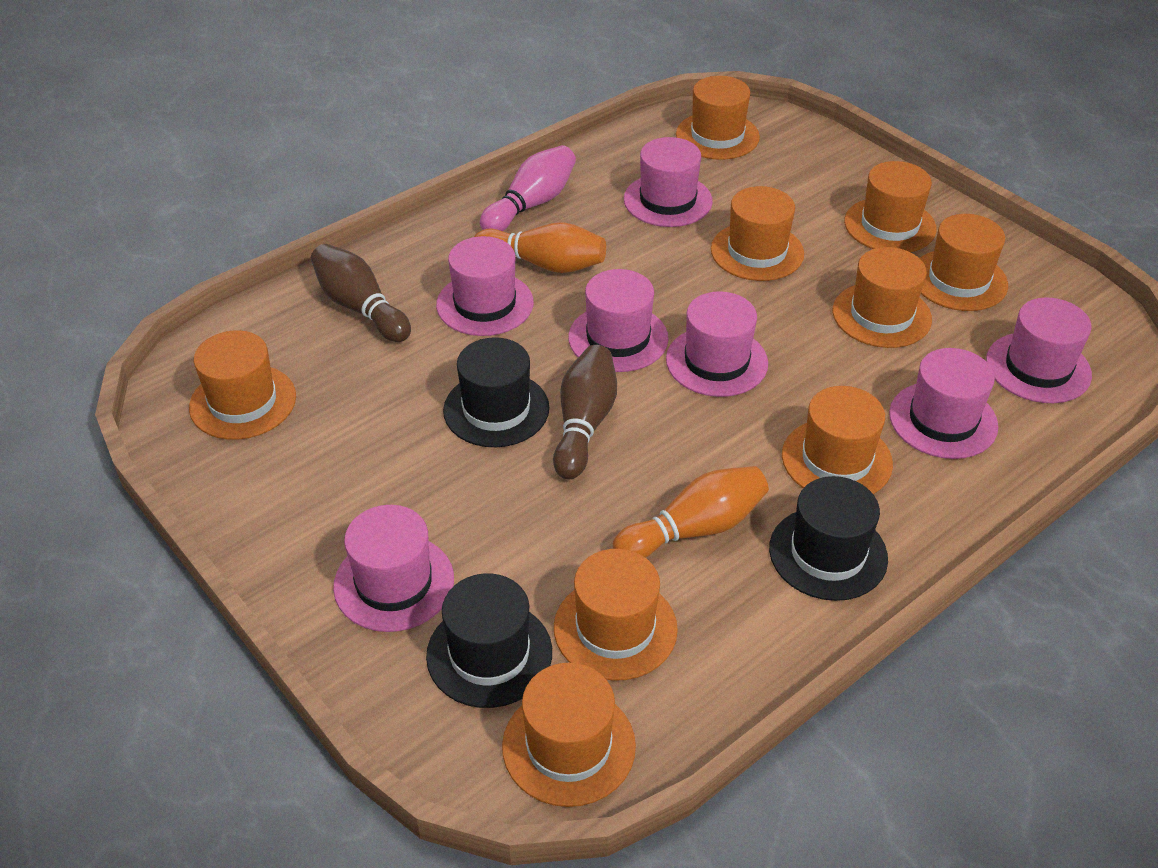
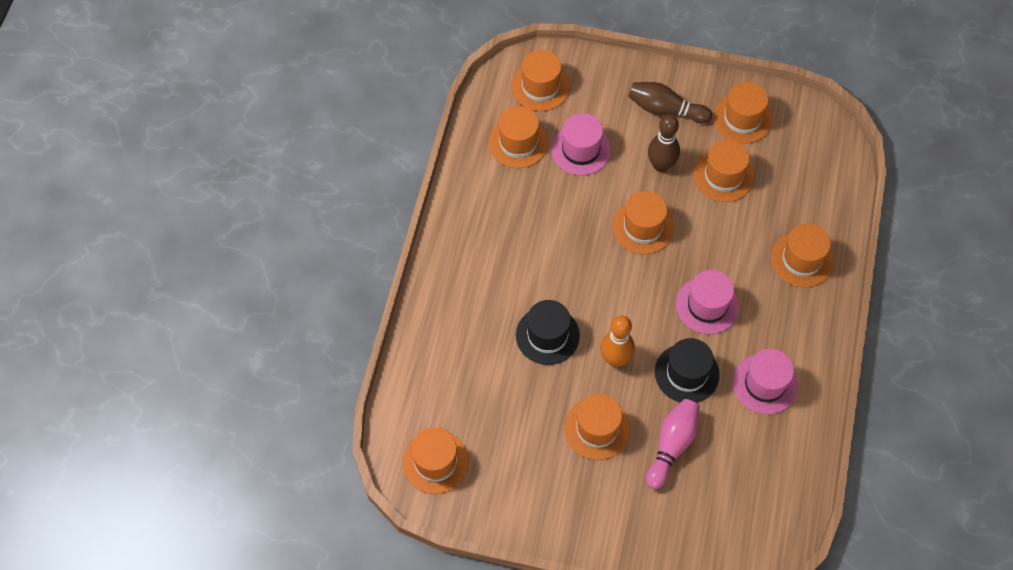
black hat: [426,573,552,708] [443,337,549,447] [769,476,888,601] = 3 -> [516,300,580,365] [655,338,720,403] = 2
orange bowling pin: [474,222,606,273] [612,466,769,558] = 2 -> [600,315,635,367] = 1
orange hat: [189,330,296,440] [502,663,636,807] [554,549,678,681] [676,76,760,160] [711,186,804,281] [782,386,893,494] [833,247,932,348] [844,161,937,252] [920,214,1008,311] = 9 -> [402,427,469,494] [489,106,548,168] [511,50,570,111] [564,394,630,460] [612,191,674,254] [694,139,754,202] [713,82,772,144] [771,224,833,288] = 8
pink hat: [333,505,454,632] [436,236,534,336] [568,269,669,372] [624,137,713,227] [666,292,768,397] [889,348,998,459] [986,298,1092,403] = 7 -> [551,113,611,175] [676,270,739,334] [733,349,798,414] = 3

